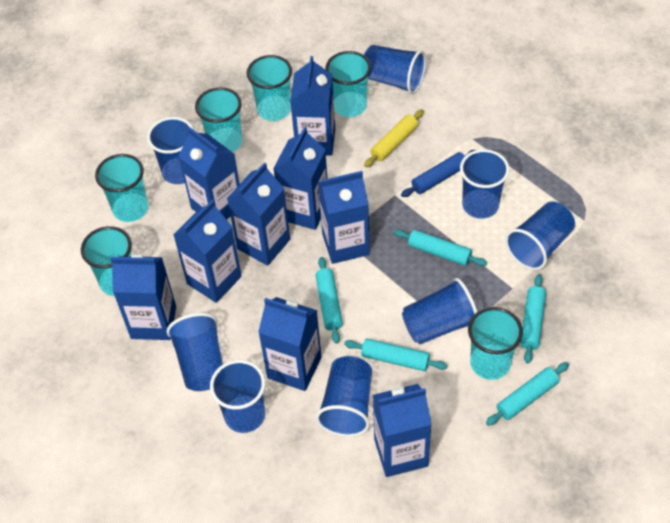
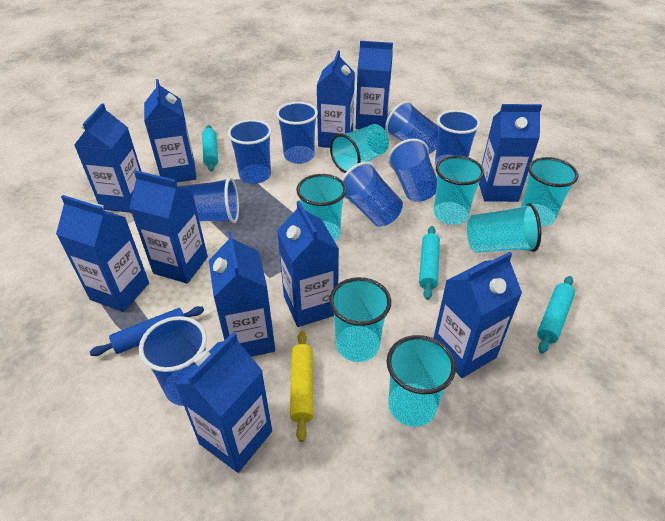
blue carton: [111,253,176,340] [173,200,242,303] [178,127,240,220] [227,162,290,266] [258,297,321,391] [273,127,327,230] [290,56,335,156] [318,171,370,264] [373,384,432,477] = 9 -> [56,195,149,312] [74,104,142,213] [129,170,208,284] [144,79,197,183] [175,332,272,473] [209,231,275,357] [277,201,339,327] [317,50,355,148] [356,41,393,130] [434,252,522,378] [479,104,542,202] = 11
turquoise cup: [81,226,132,296] [95,154,148,222] [195,87,242,152] [247,55,292,121] [325,51,371,117] [468,307,523,380] = 6 -> [296,174,347,241] [329,277,391,362] [330,124,389,173] [387,335,456,427] [434,155,484,225] [467,203,541,253] [521,157,578,226] = 7
turquoise rolling pin: [315,257,343,343] [344,338,448,371] [394,229,487,266] [486,362,569,426] [520,274,546,363] = 5 -> [202,125,218,172] [419,226,440,300] [537,276,575,354] = 3

